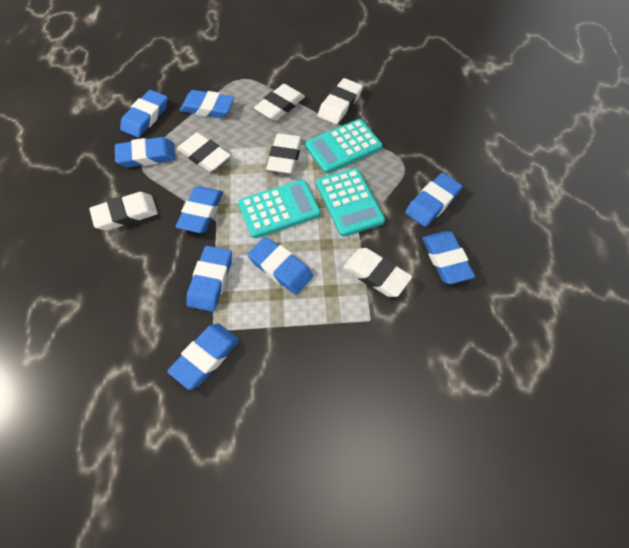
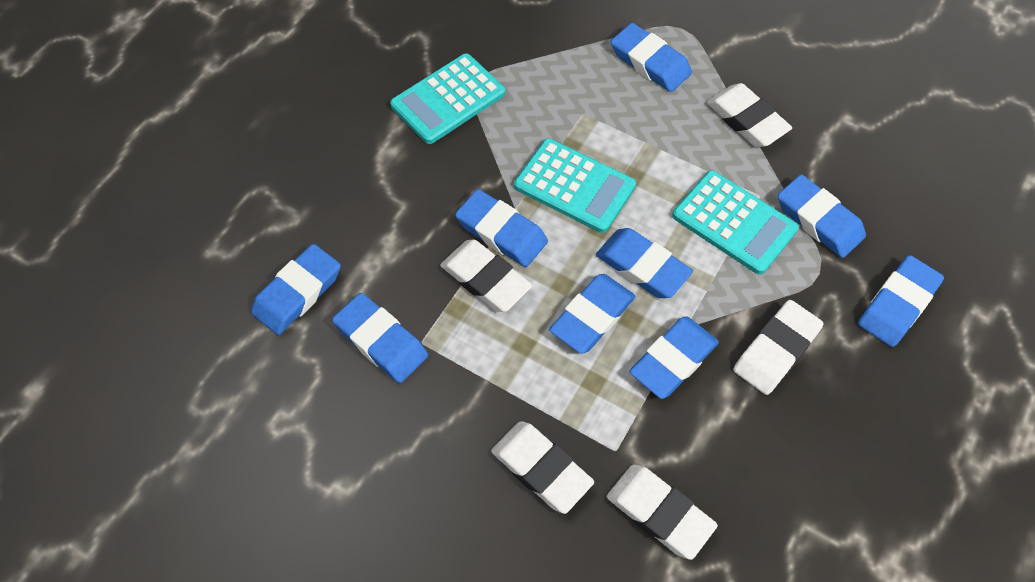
white eraser: [89,192,158,231] [177,132,231,172] [254,84,305,121] [266,133,302,174] [318,78,363,124] [343,248,412,297] = 6 -> [440,239,532,312] [491,421,594,514] [607,465,718,560] [707,83,792,147] [733,300,824,395] = 5

